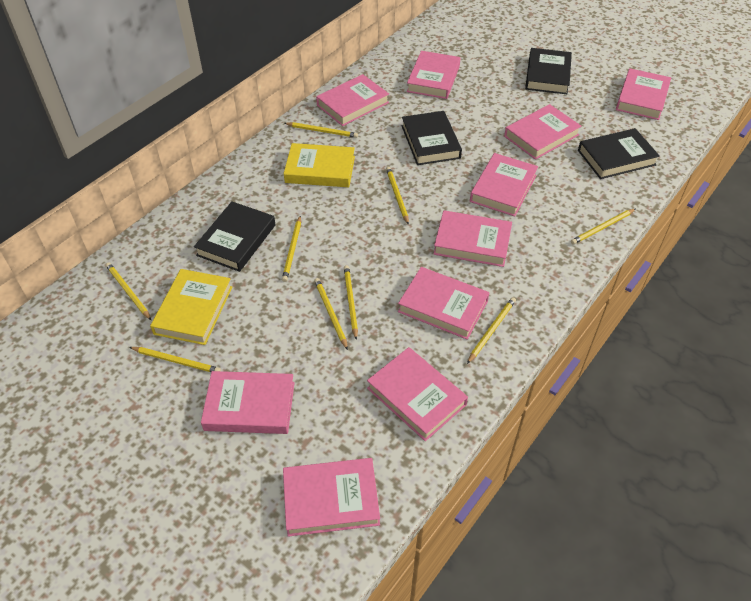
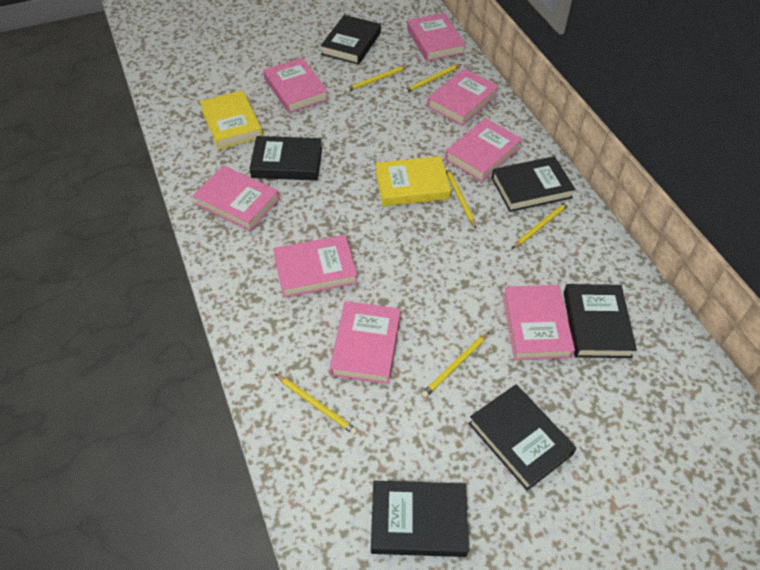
black book: [194,201,275,272] [402,111,462,165] [525,48,572,94] [578,128,660,179] = 4 -> [249,136,322,180] [321,15,381,65] [371,481,469,557] [468,384,577,491] [492,156,575,212] [564,284,637,358] = 6
pink book: [201,371,295,434] [283,458,380,537] [316,74,389,126] [367,347,468,441] [398,267,490,340] [407,51,461,99] [434,210,512,267] [470,153,538,217] [504,104,581,160] [616,68,671,120] = 10 -> [192,166,280,231] [263,58,328,113] [273,235,357,298] [330,301,401,384] [407,13,466,61] [427,69,499,126] [445,118,522,182] [502,285,575,360] = 8
yellow pencil: [106,262,151,320] [129,347,221,372] [282,215,301,282] [284,122,358,138] [314,278,348,350] [344,265,358,340] [386,167,409,225] [467,297,516,364] [571,209,635,245] = 9 -> [275,374,357,435] [345,65,408,92] [403,64,461,94] [421,332,489,398] [445,167,476,228] [512,201,570,249] = 6

